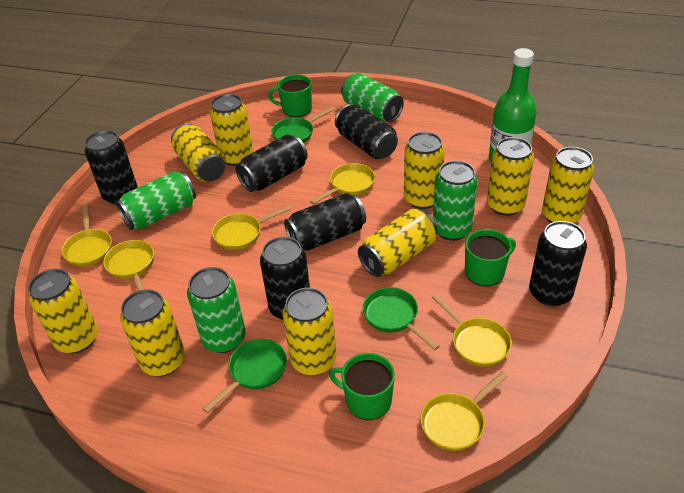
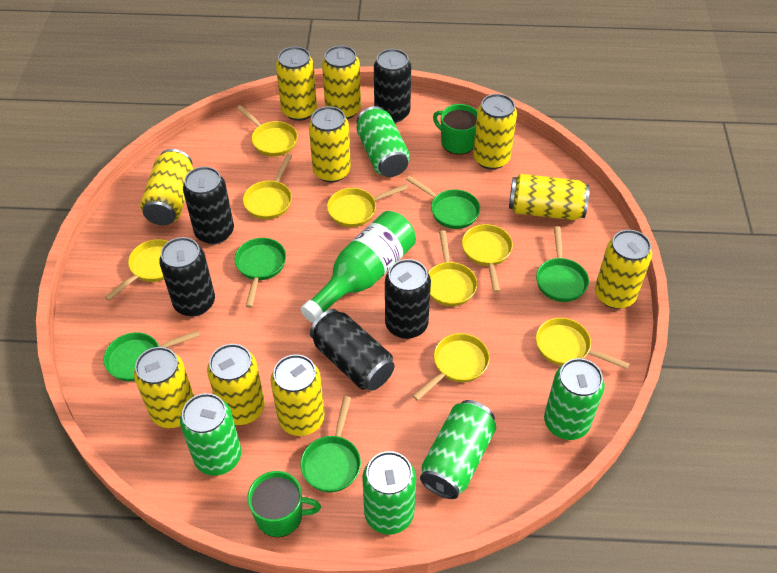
black can: [85,130,138,205] [235,135,308,192] [260,237,310,320] [284,193,366,251] [335,104,398,159] [529,221,587,307] = 6 -> [159,237,215,317] [183,167,234,244] [310,309,394,391] [374,49,411,123] [385,259,431,339] = 5
green can: [116,171,196,230] [187,267,246,353] [341,73,404,122] [433,161,478,241] = 4 -> [180,393,241,476] [357,106,410,177] [362,451,416,535] [420,400,496,499] [544,358,605,440] = 5
green mug: [268,74,312,117] [329,353,395,420] [465,229,516,286] = 3 -> [247,471,321,537] [433,104,477,155] = 2
green pan: [202,339,287,413] [272,107,335,143] [363,287,440,350] = 3 -> [104,330,200,381] [235,238,286,308] [300,396,361,492] [406,176,480,229] [536,226,589,302] = 5
yellow can: [28,269,98,354] [120,289,185,376] [171,124,226,181] [210,94,253,166] [282,288,336,376] [358,209,437,277] [404,132,445,209] [487,137,534,216] [542,147,594,223] = 9 -> [134,347,194,428] [140,149,193,226] [207,344,265,425] [271,354,325,436] [276,47,317,121] [309,106,351,183] [322,46,361,119] [473,94,517,169] [509,174,590,220] [595,230,652,309] = 10
yellow pan: [62,204,112,267] [103,240,154,291] [212,205,292,250] [310,163,375,205] [420,371,508,451] [432,294,512,367] = 6 -> [105,239,169,301] [237,105,298,156] [243,154,292,219] [327,184,409,227] [413,333,490,401] [428,230,477,306] [462,224,513,293] [536,318,630,370] = 8

